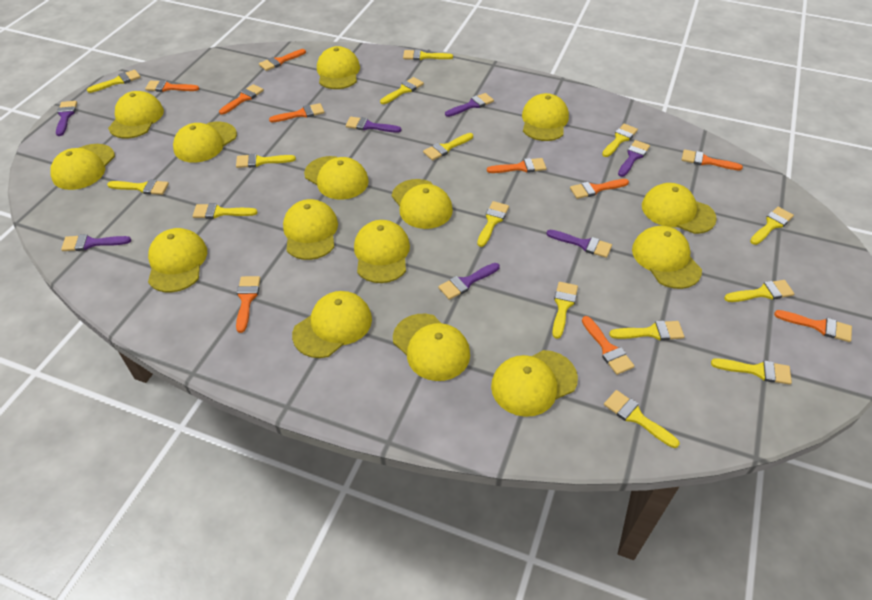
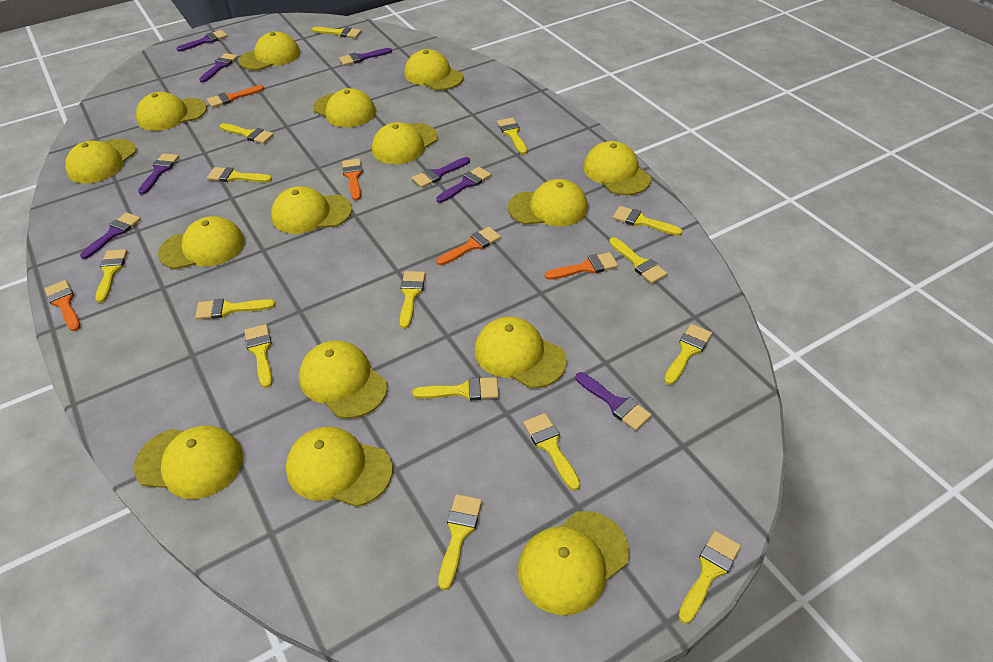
orange brush: [145,80,199,92] [219,84,264,115] [236,276,260,333] [259,49,306,71] [269,103,325,122] [487,158,546,173] [570,179,629,199] [582,316,634,375] [682,149,743,170] [774,310,852,342] = 10 -> [45,280,80,331] [207,85,264,108] [342,159,363,201] [437,227,501,265] [545,252,618,280] = 5
purple brush: [56,101,77,136] [61,234,131,251] [346,117,401,133] [438,263,500,300] [445,93,494,117] [547,230,612,258] [618,140,650,177] = 7 -> [80,212,141,259] [138,153,179,195] [176,30,228,52] [199,53,238,83] [339,48,392,66] [412,157,470,188] [436,167,491,203] [575,372,652,430] = 8

